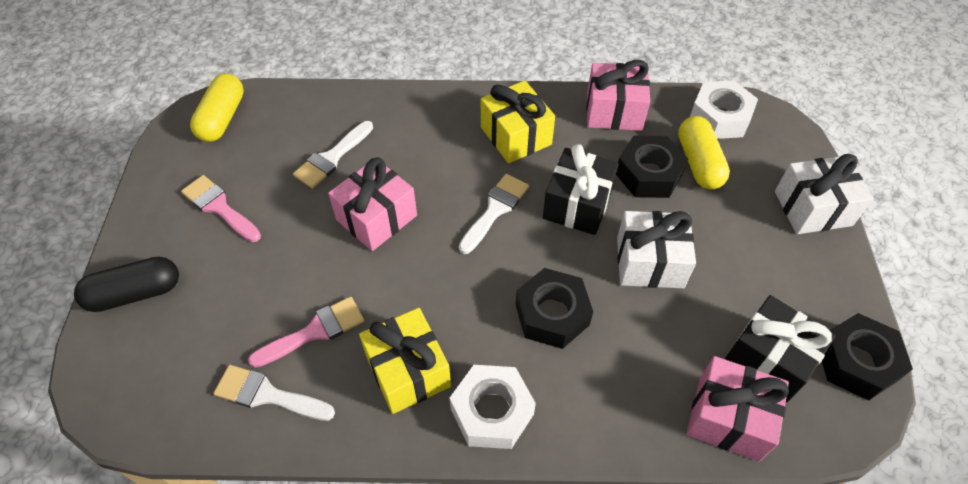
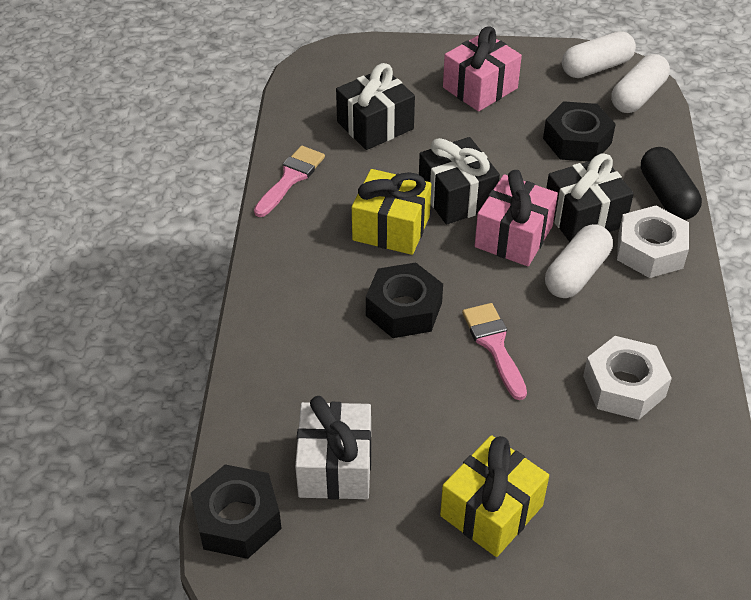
black gift: [543,144,619,235] [725,295,836,403] = 2 -> [336,63,415,150] [419,137,500,225] [546,153,634,242] = 3
pink gift: [328,157,417,251] [587,60,650,131] [687,356,789,462] = 3 -> [443,26,522,112] [475,170,558,266] = 2
white brush: [213,365,335,421] [293,121,373,188] [459,174,529,254] = 3 -> none = 0
white capsule: none = 0 -> [545,224,613,298] [562,31,636,78] [611,54,670,113] = 3
white gift: [617,211,696,288] [775,154,873,234] = 2 -> [295,396,371,500] = 1
yellow capsule: [190,74,244,142] [678,116,730,190] = 2 -> none = 0

